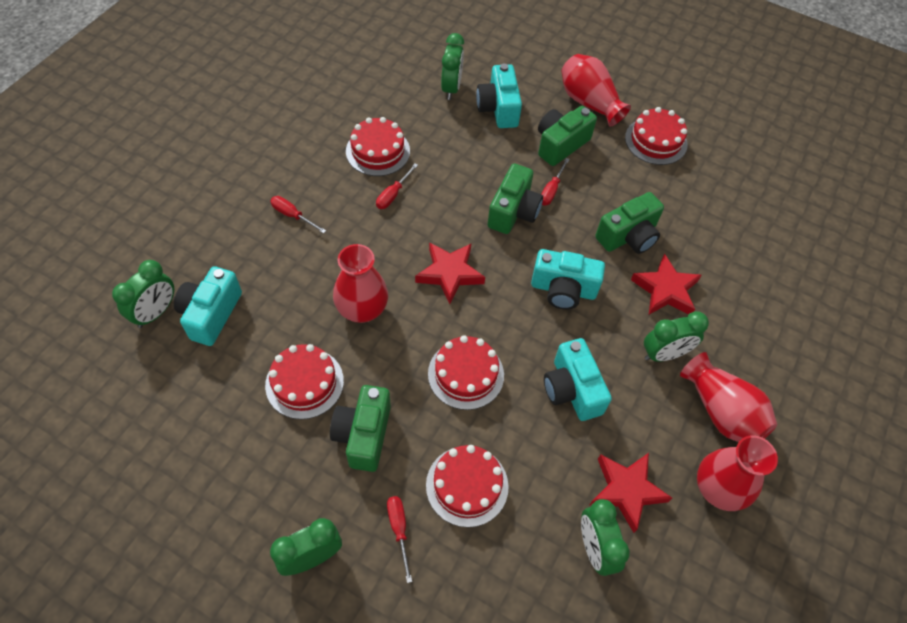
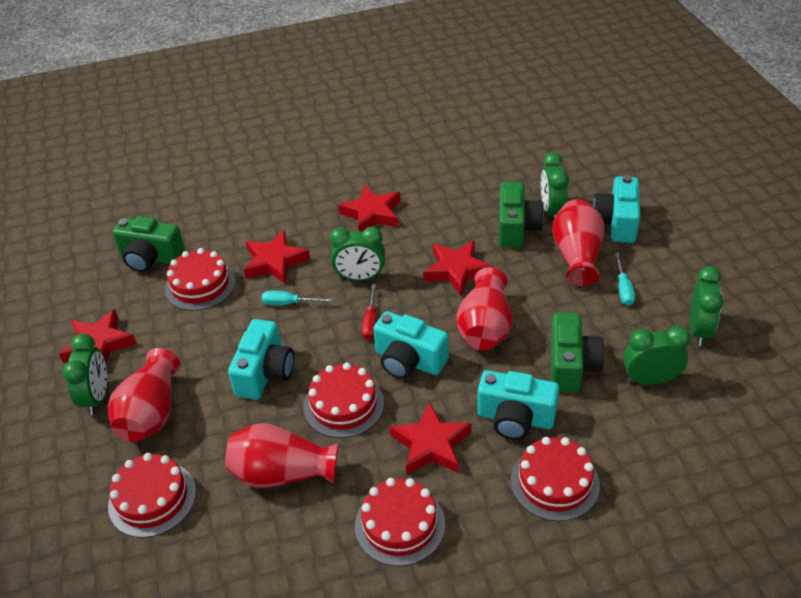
green camera: [330,385,391,472] [487,163,543,234] [538,106,597,166] [595,192,664,254] = 4 -> [112,216,185,272] [499,182,544,248] [550,312,605,393] = 3
red screwdriver: [270,196,326,233] [376,164,418,209] [387,496,412,583] [541,158,570,205] = 4 -> [362,284,377,340] = 1
red star: [415,242,485,304] [590,453,672,533] [631,253,702,315] = 3 -> [59,309,137,363] [244,230,310,284] [338,185,401,232] [390,402,471,475] [423,240,493,296] = 5
turquoise screwdriver: none = 0 -> [262,291,333,305] [615,253,635,306] = 2

